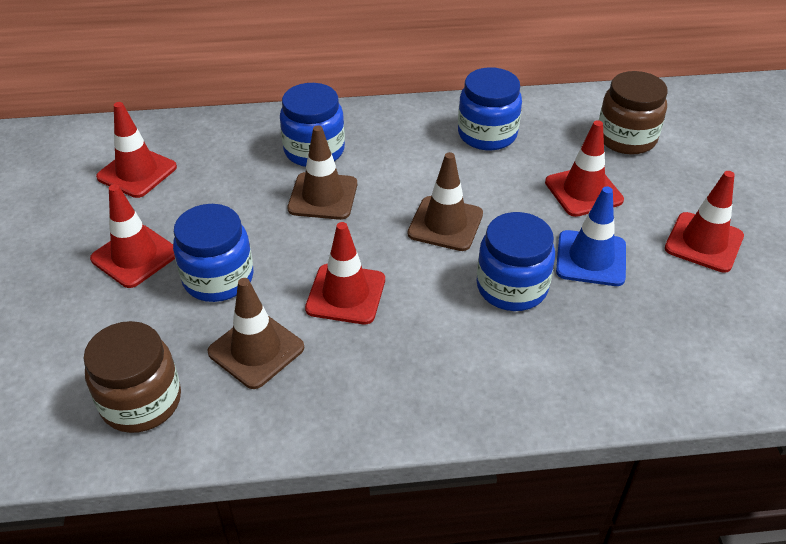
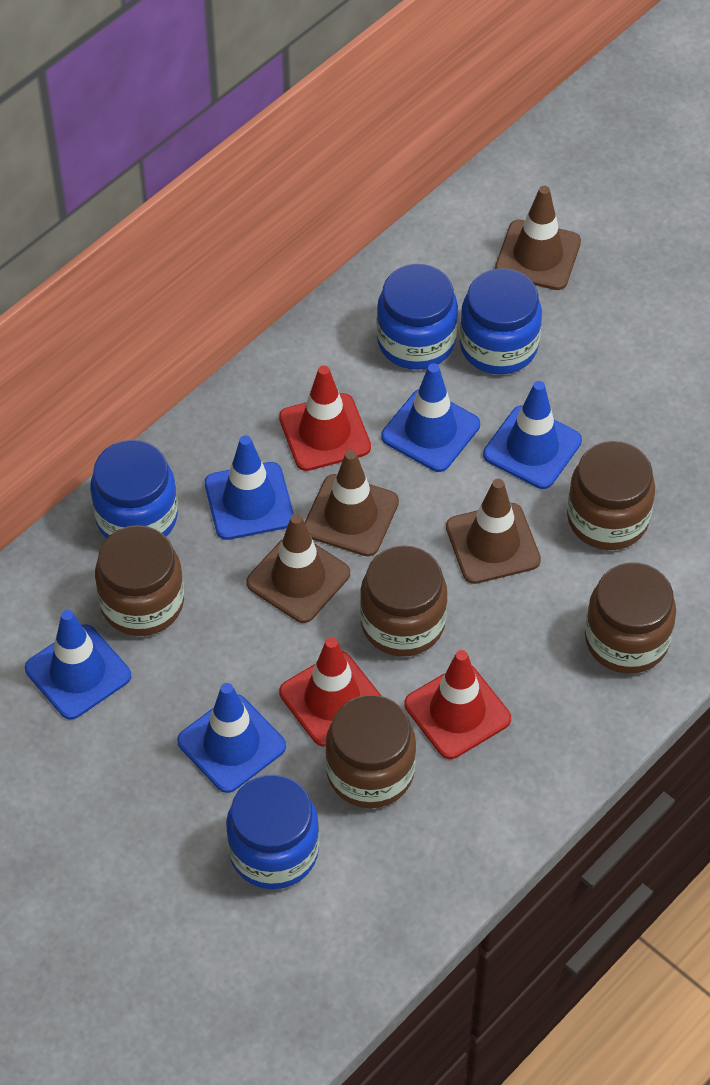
blue traffic cone: [556,186,626,286] = 1 -> [25,610,131,720] [177,683,286,793] [205,435,294,540] [381,363,480,472] [483,381,582,489] = 5
brown jar: [83,321,181,433] [599,71,667,155] = 2 -> [95,525,184,636] [325,695,416,808] [360,545,448,657] [567,441,655,550] [585,562,676,674] = 5
brown traffic cone: [207,278,304,389] [288,125,357,220] [408,152,483,251] = 3 -> [246,514,350,623] [304,450,399,556] [446,479,541,584] [495,186,581,290] = 4
red traffic cone: [90,184,175,288] [96,102,177,198] [305,222,385,324] [545,120,624,217] [665,171,744,273] = 5 -> [279,365,371,471] [279,637,381,747] [404,650,511,759] = 3

